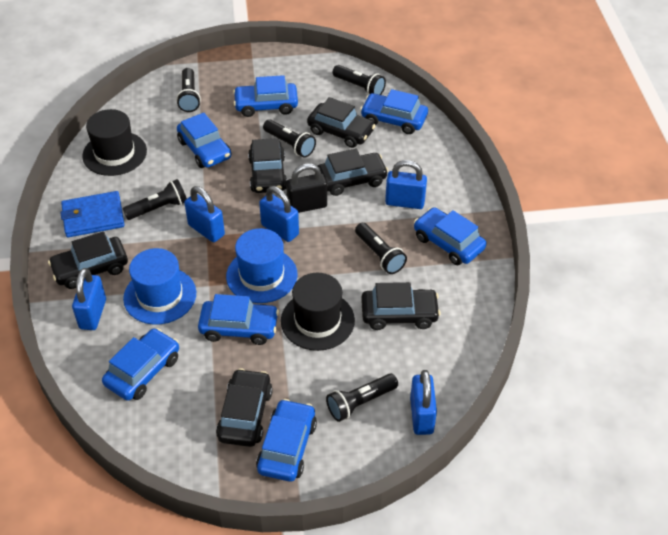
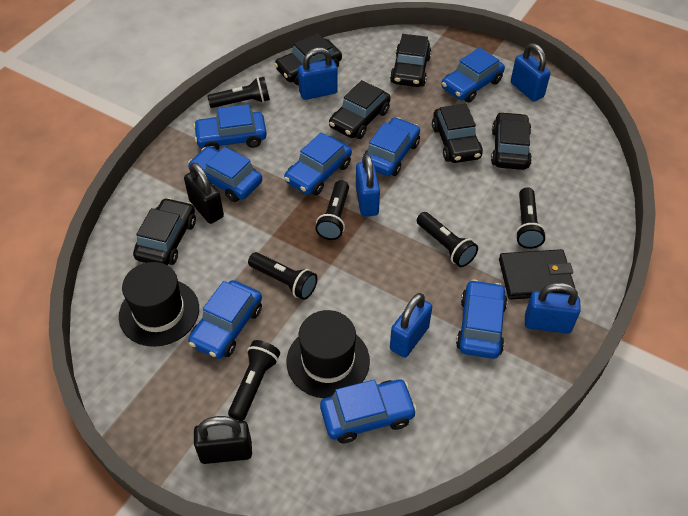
black padlock: [286,163,327,213] = 1 -> [184,162,224,224] [194,416,252,464] = 2
black wallet: none = 0 -> [499,249,575,300] = 1
blue car: [102,328,179,401] [177,113,231,168] [198,294,279,345] [233,75,298,117] [256,399,317,482] [360,89,428,134] [414,207,487,265] = 7 -> [188,146,262,202] [188,280,262,359] [193,104,267,150] [284,133,352,195] [320,379,417,444] [362,117,420,176] [441,47,505,103] [456,280,507,359] = 8
blue hat: [123,248,196,325] [226,228,297,303] = 2 -> none = 0
blue wallet: [60,191,125,237] = 1 -> none = 0

